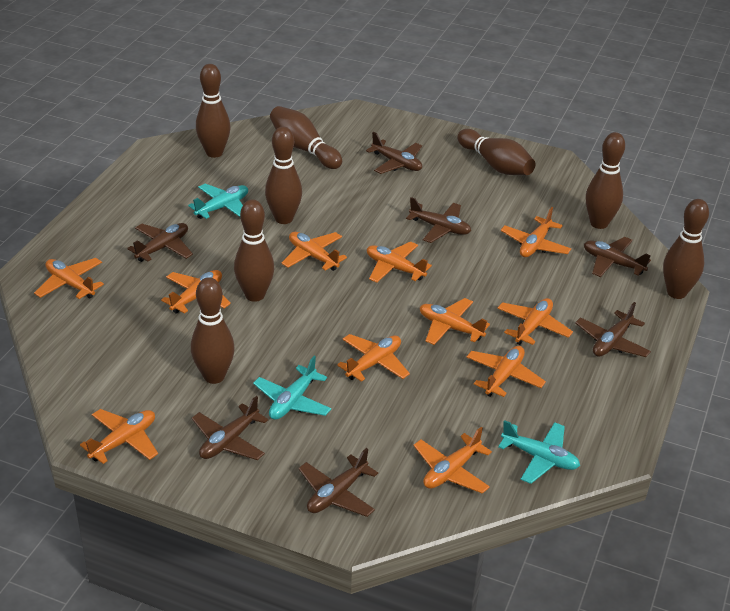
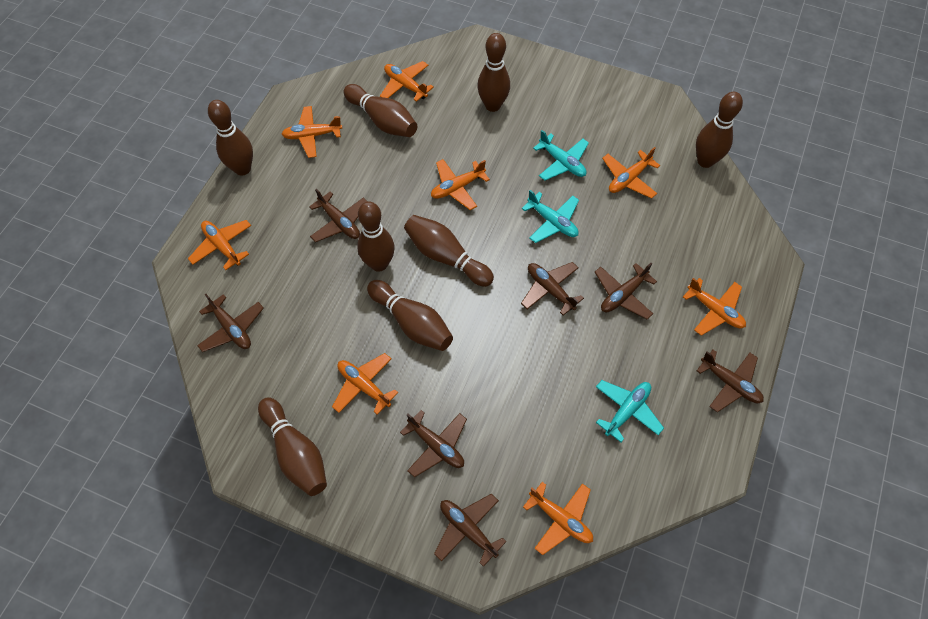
orange plane: [34,258,104,299] [80,409,158,464] [161,270,231,314] [281,232,347,271] [337,334,410,382] [367,241,432,283] [413,427,492,494] [420,298,490,345] [466,346,546,397] [497,298,573,345] [501,207,571,257] = 11 -> [188,220,251,270] [282,106,342,158] [332,353,398,415] [380,61,434,102] [431,159,490,210] [523,482,593,555] [602,147,660,199] [683,278,746,336] = 8

